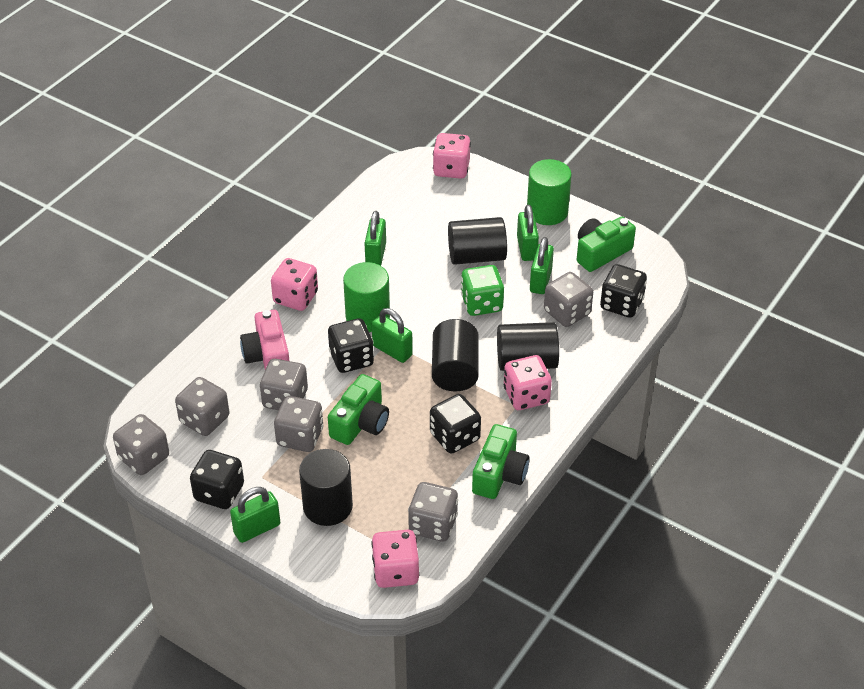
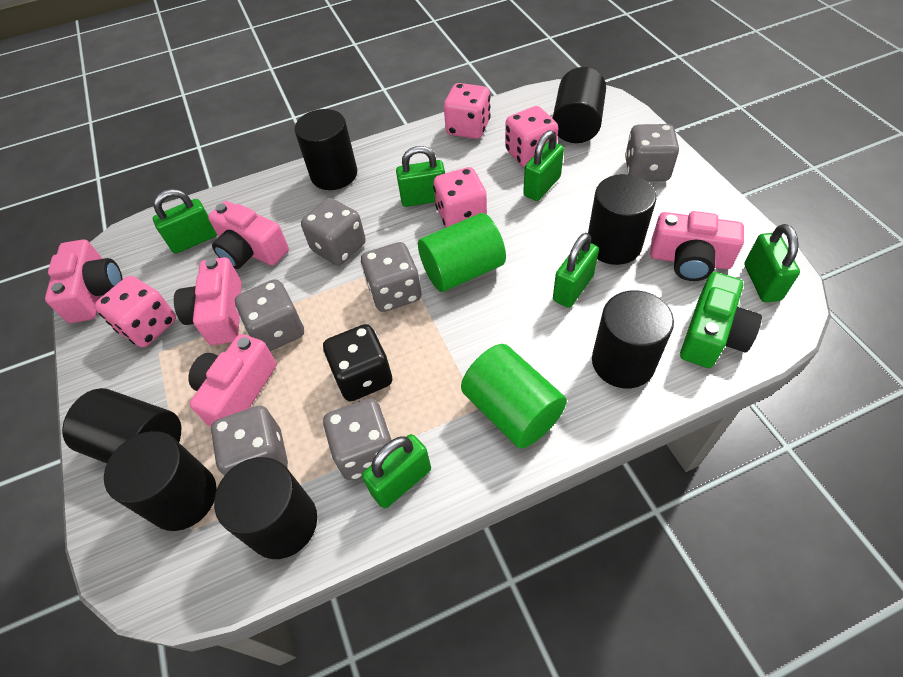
black cylinder: [299,449,353,526] [432,319,479,391] [448,217,507,265] [497,322,559,371] = 4 -> [62,388,181,463] [104,431,217,531] [214,457,317,559] [294,109,357,190] [552,67,606,143] [588,174,656,265] [592,290,674,388] = 7
black dice: [190,450,244,509] [328,318,374,373] [430,394,481,454] [600,264,647,318] = 4 -> [323,324,392,401] = 1
green camera: [328,374,389,445] [472,424,530,499] [577,216,636,272] = 3 -> [680,272,762,368] = 1
green dice: [461,265,504,316] = 1 -> none = 0
green padlock: [230,487,280,543] [365,211,386,266] [372,308,413,363] [517,205,539,261] [530,237,554,294] = 5 -> [153,189,217,254] [362,434,431,508] [396,146,445,207] [523,130,564,201] [553,233,599,308] [744,224,800,302] = 6
pink camera: [240,310,289,370] = 1 -> [45,239,123,323] [174,257,242,345] [188,334,277,426] [208,201,289,269] [650,211,744,281] = 5

